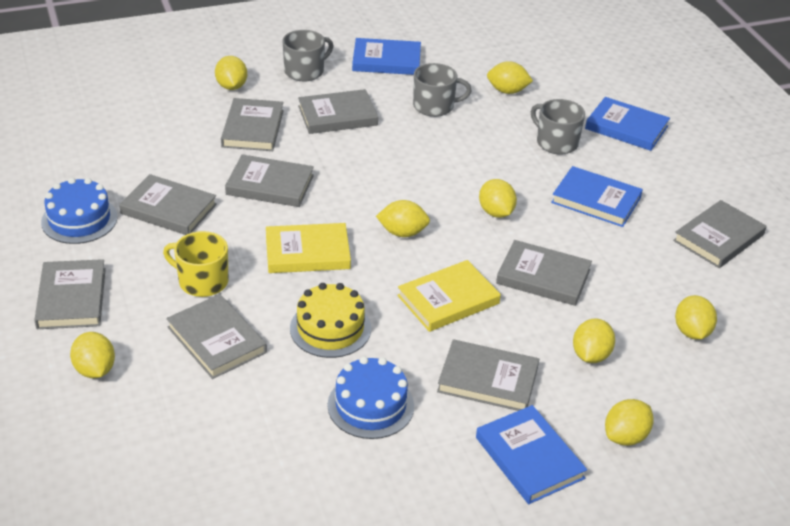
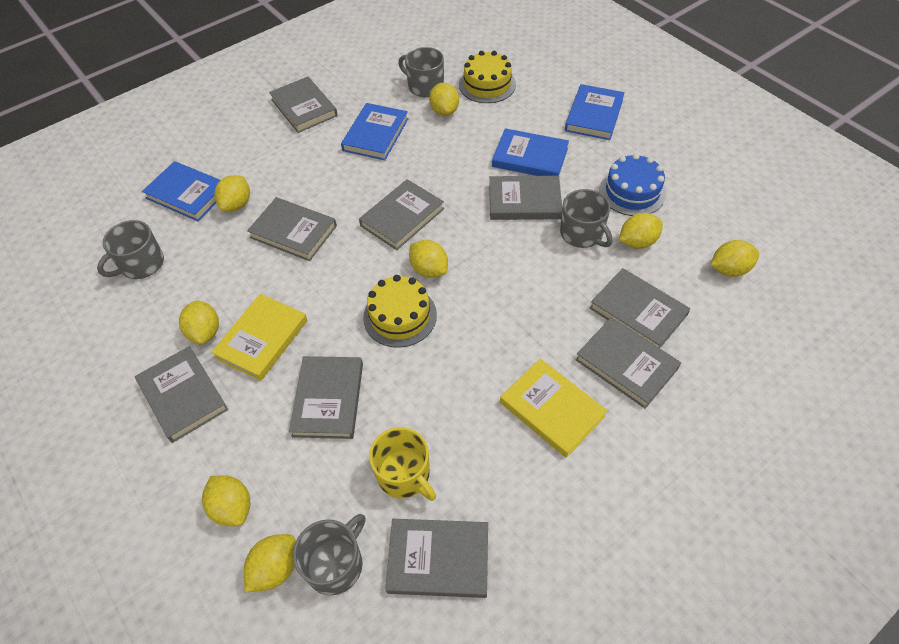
blue cake: [41,178,118,244] [327,357,414,439] = 2 -> [599,153,666,216] = 1
grey mug: [282,30,333,81] [413,63,472,117] [531,99,585,155] = 3 -> [97,220,164,279] [293,514,366,595] [398,47,444,97] [560,189,613,248] = 4
yellow cake: [290,283,371,358] = 1 -> [363,275,437,347] [459,51,516,103] = 2

